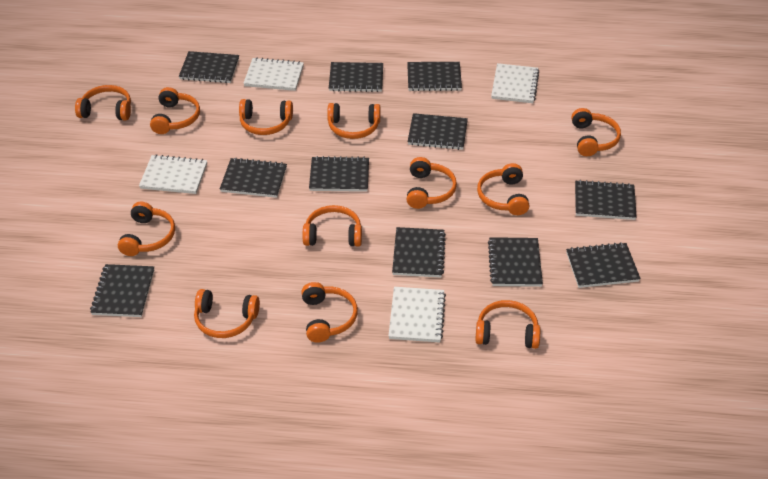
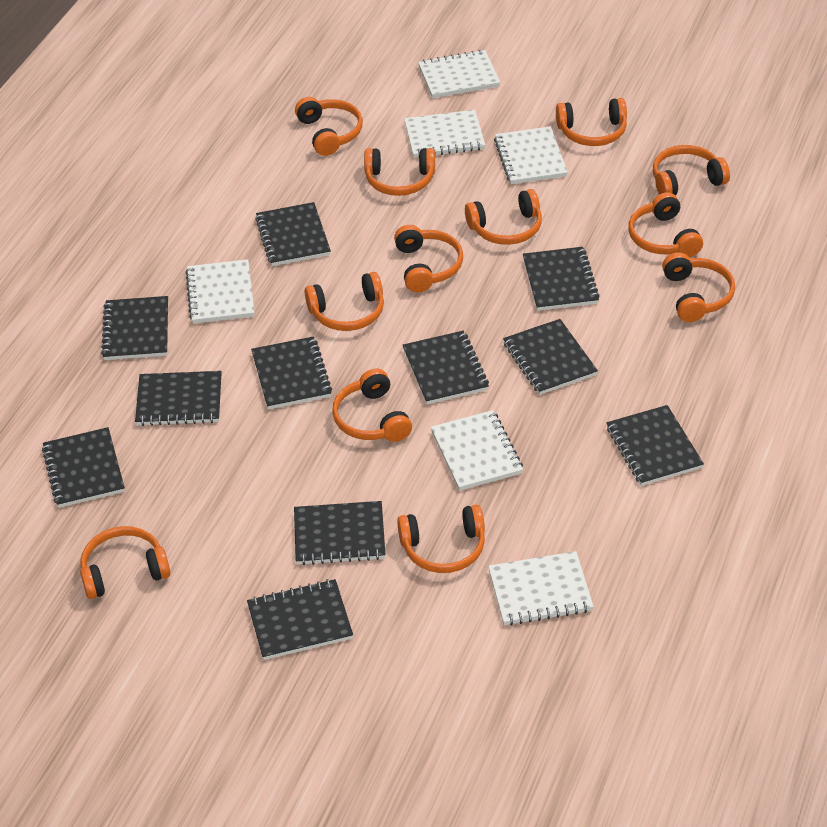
white notebook: [139,154,207,194] [243,57,304,91] [388,287,446,342] [491,63,539,103] = 4 -> [185,259,255,324] [404,110,485,158] [418,50,500,98] [431,410,523,491] [488,551,594,626] [494,126,568,184] = 6

